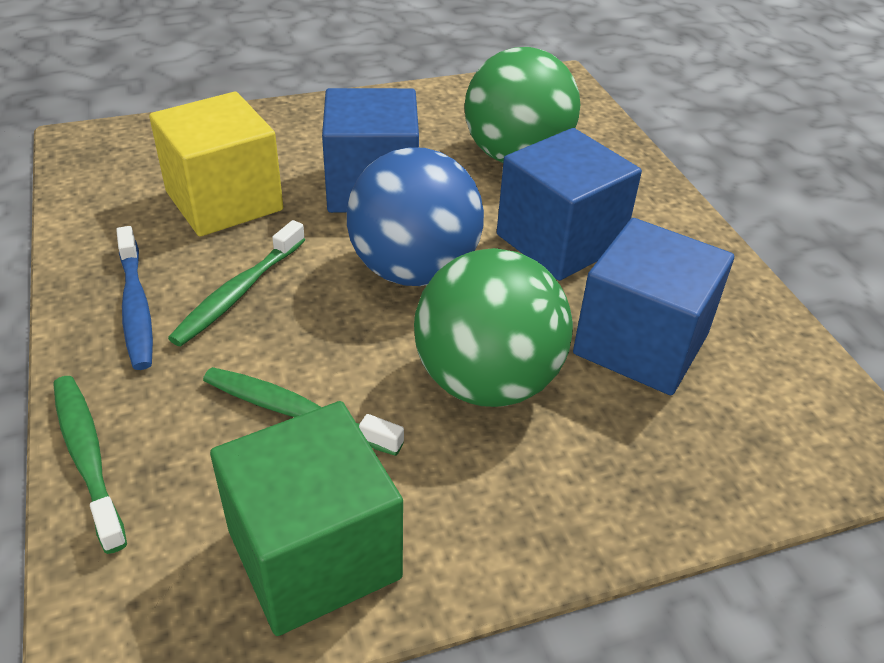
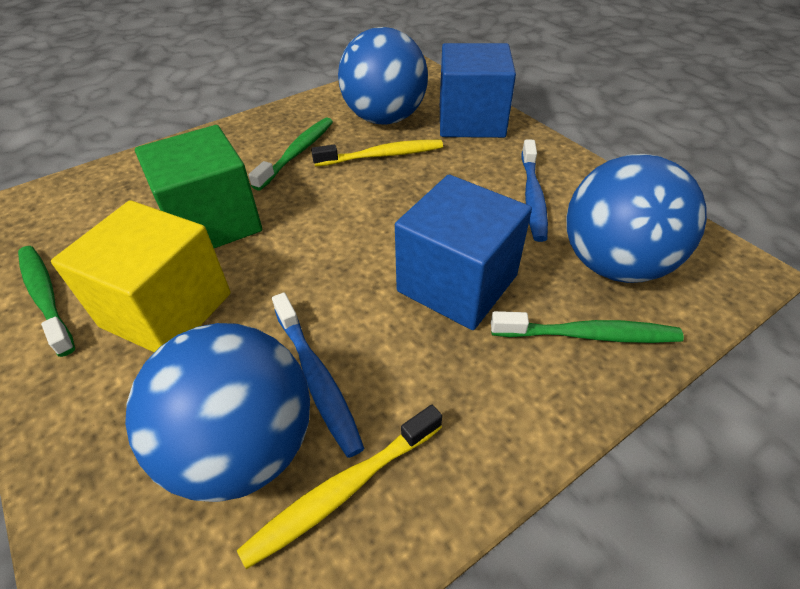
blue ball: [347,147,484,286] = 1 -> [125,323,310,502] [338,27,428,125] [566,154,707,283] = 3
blue cube: [322,88,419,213] [497,128,642,281] [573,218,734,395] = 3 -> [395,175,532,330] [440,43,516,138] = 2
blue toothbrush: [116,226,153,370] = 1 -> [272,293,364,458] [521,139,548,242] = 2
green ball: [414,248,573,407] [464,47,580,163] = 2 -> none = 0
yellow toothbrush: none = 0 -> [237,405,442,569] [311,140,443,167] = 2

